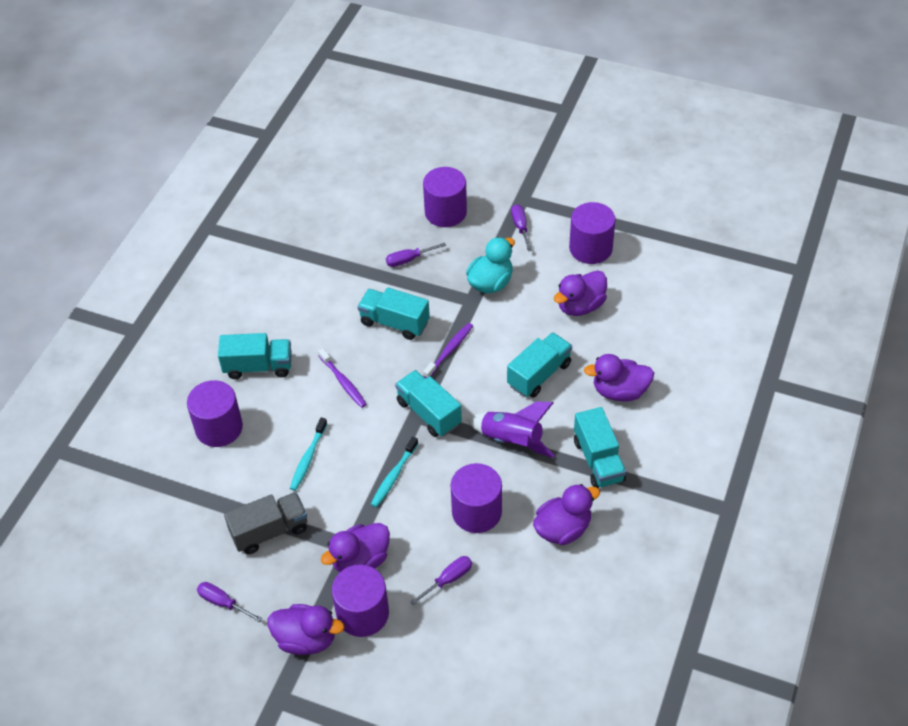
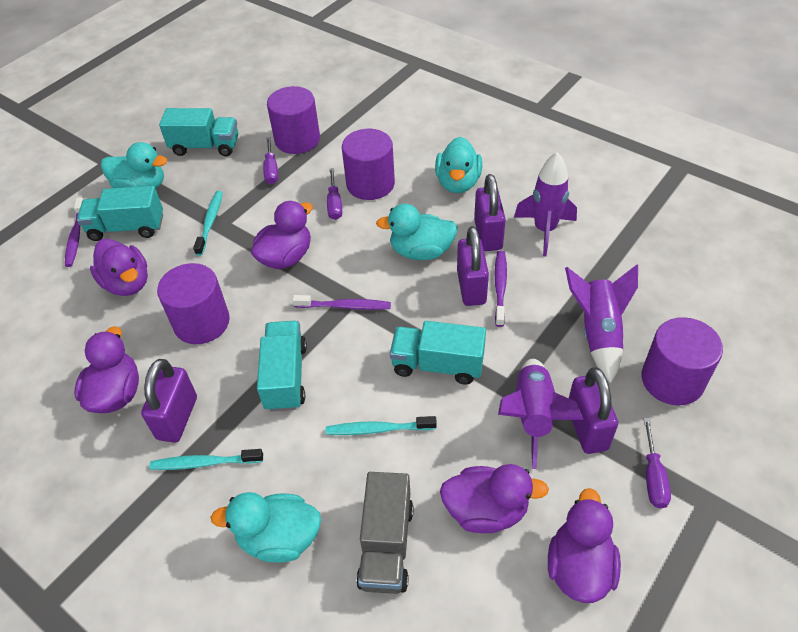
purple cylinder: [187,380,243,447] [332,564,389,637] [423,167,467,227] [451,463,502,533] [569,202,616,264] = 5 -> [157,263,230,344] [267,86,320,154] [342,129,395,200] [642,317,723,405] = 4
purple padlock: none = 0 -> [141,359,197,443] [457,226,489,306] [474,174,506,251] [569,367,618,454] = 4
purple rocket: [468,402,555,458] = 1 -> [498,359,584,469] [514,152,577,256] [565,265,638,383] = 3
purple screwdriver: [197,582,262,622] [386,243,446,267] [410,556,472,605] [511,204,532,251] = 4 -> [263,137,278,184] [327,168,342,220] [644,418,671,508] = 3
purple toothbrush: [318,348,367,408] [423,323,473,378] = 2 -> [65,197,83,267] [292,295,391,310] [495,251,507,327] = 3
turquoise duck: [466,237,515,293] = 1 -> [101,142,167,189] [211,492,321,563] [376,204,458,260] [435,137,482,193] = 4
turquoise toothbrush: [290,417,327,491] [371,437,418,507] = 2 -> [149,449,263,470] [193,191,223,256] [326,416,437,435] = 3
turquoise truck: [218,333,292,379] [357,287,430,340] [395,370,462,437] [507,332,572,398] [574,407,626,488] = 5 -> [77,186,163,241] [159,108,238,156] [257,321,307,412] [390,321,486,385] = 4

